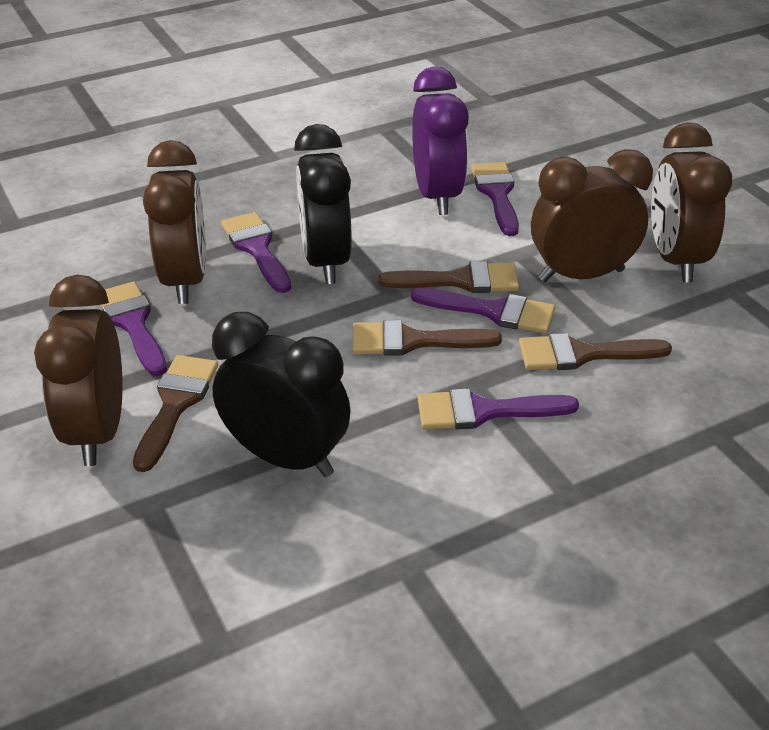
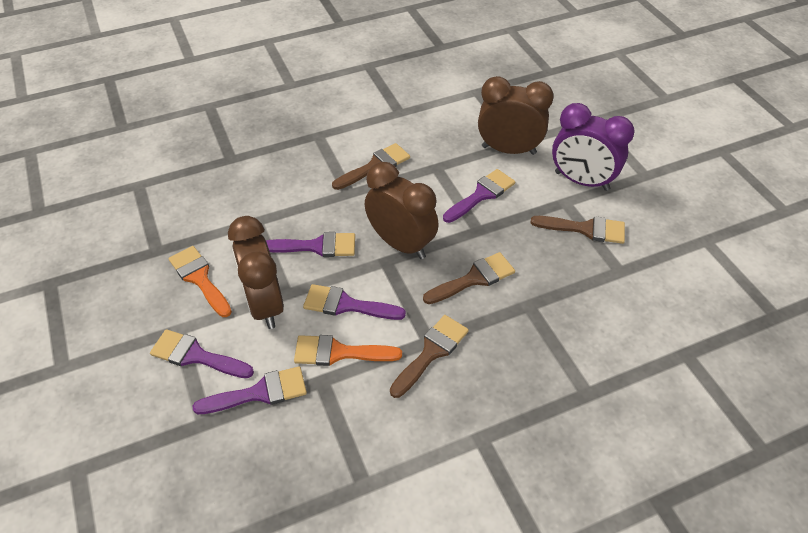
black clock: [212,312,351,477] [294,124,352,284] = 2 -> none = 0
brown clock: [34,275,123,466] [143,140,206,304] [531,149,653,282] [651,122,732,282] = 4 -> [228,216,284,329] [365,162,439,259] [478,76,554,155] = 3
orange brush: none = 0 -> [169,246,232,317] [294,335,402,366] = 2

